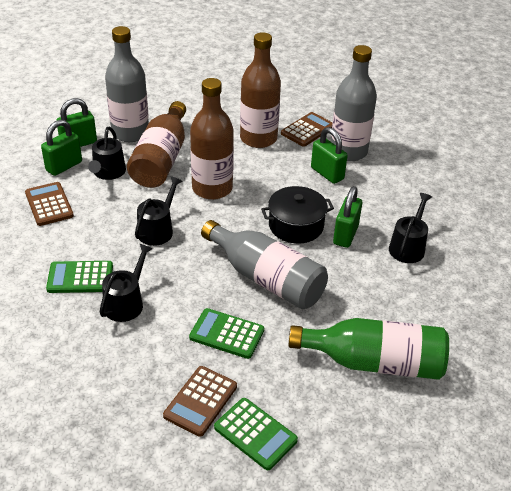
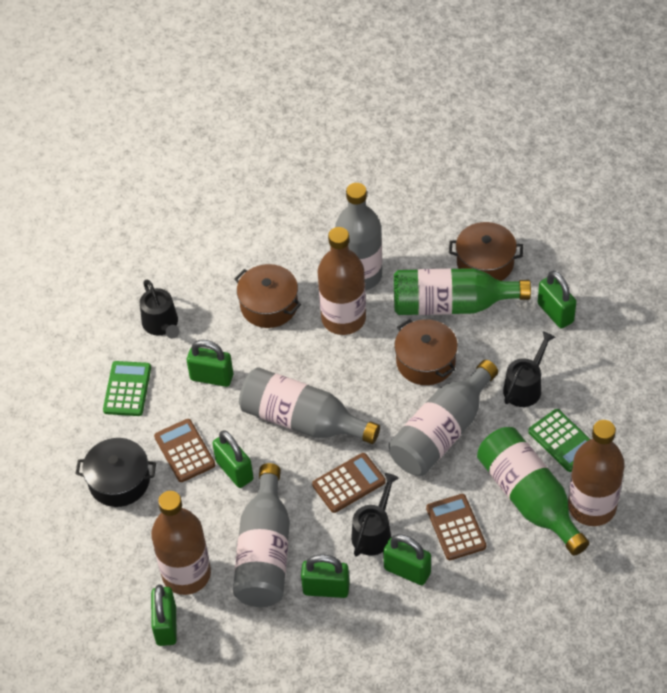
black watering can: [88,127,126,180] [100,244,153,322] [135,176,182,246] [389,193,432,263] = 4 -> [140,280,179,339] [351,473,399,557] [503,331,556,407] = 3
brown pot: none = 0 -> [234,264,301,328] [394,319,458,385] [449,222,523,281] = 3
green bottle: [289,318,449,380] = 1 -> [394,268,531,315] [477,427,589,556] = 2
green calculator: [46,261,113,293] [189,308,264,359] [214,398,298,470] = 3 -> [103,361,151,416] [528,409,590,472] = 2
green padlock: [41,120,82,176] [56,98,97,147] [311,127,348,184] [333,186,362,248] = 4 -> [151,584,177,646] [187,340,233,387] [212,430,253,488] [301,554,349,598] [383,534,431,585] [538,271,576,328] = 6
grey bottle: [105,26,149,142] [201,220,328,309] [331,45,377,162] = 3 -> [233,463,290,607] [239,367,380,444] [335,183,382,290] [389,360,498,476] = 4

